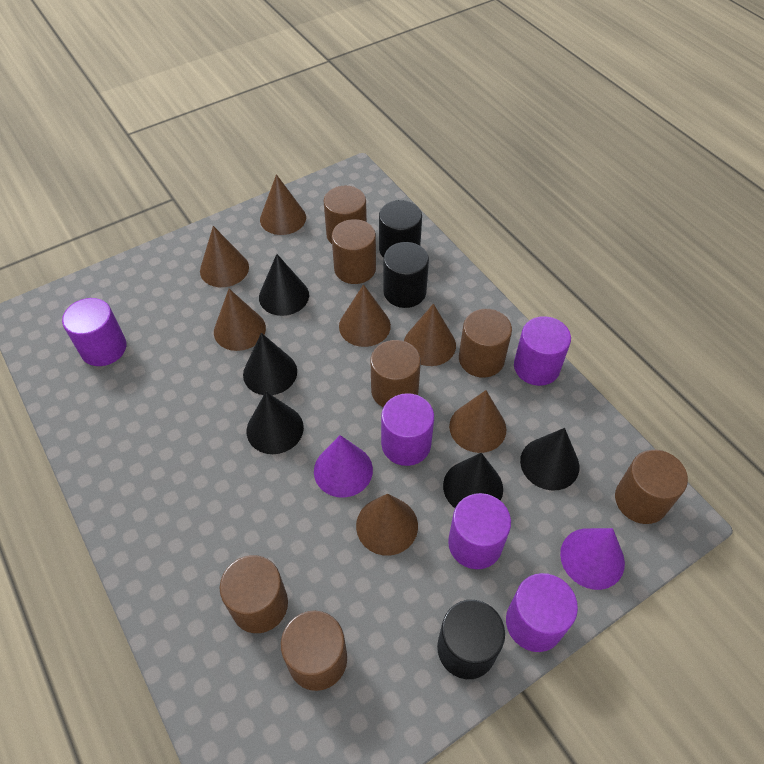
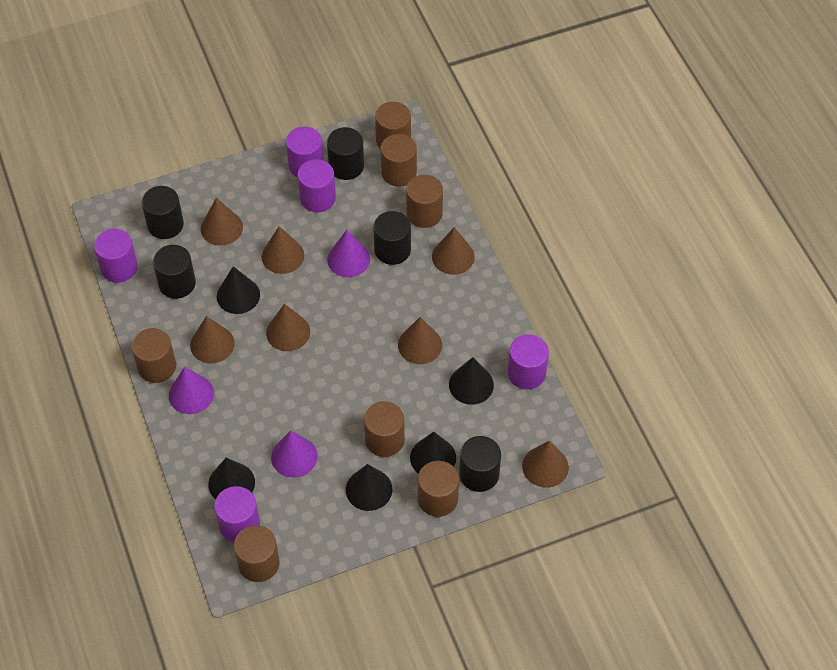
black cylinder: [379,200,422,258] [383,242,429,308] [437,600,505,679] = 3 -> [142,186,184,239] [153,245,196,299] [327,127,364,180] [373,211,411,265] [459,436,501,492] = 5
purple cone: [314,435,373,498] [560,528,625,590] = 2 -> [169,367,214,414] [271,430,318,478] [327,230,370,277] = 3

